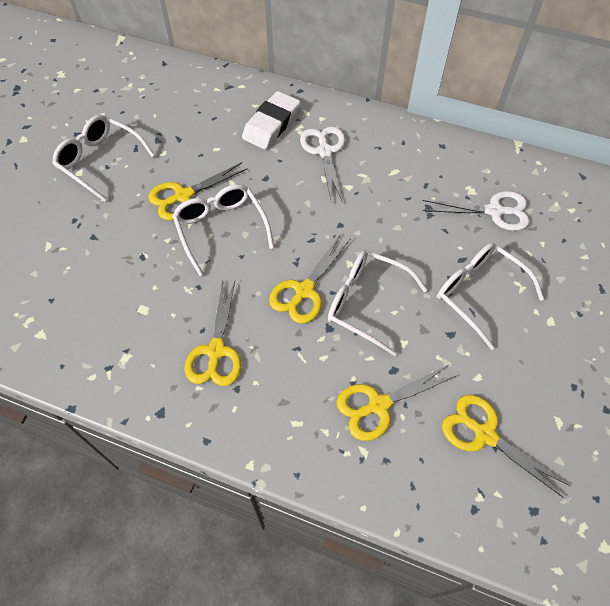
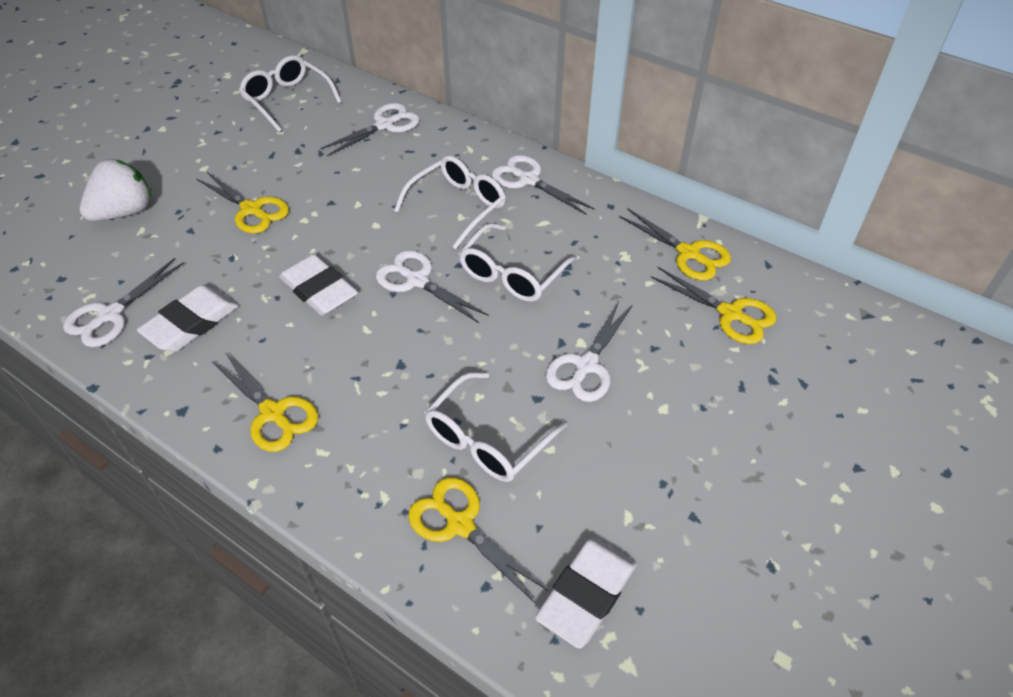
white eraser: [242,91,300,149] = 1 -> [137,285,239,352] [279,254,358,316] [535,537,637,649] = 3
white scissors: [300,126,345,203] [423,191,530,231] = 2 -> [63,258,184,347] [320,103,419,156] [376,250,489,323] [492,155,594,214] [546,302,633,402] = 5
white strawberry: none = 0 -> [80,159,151,221] = 1

